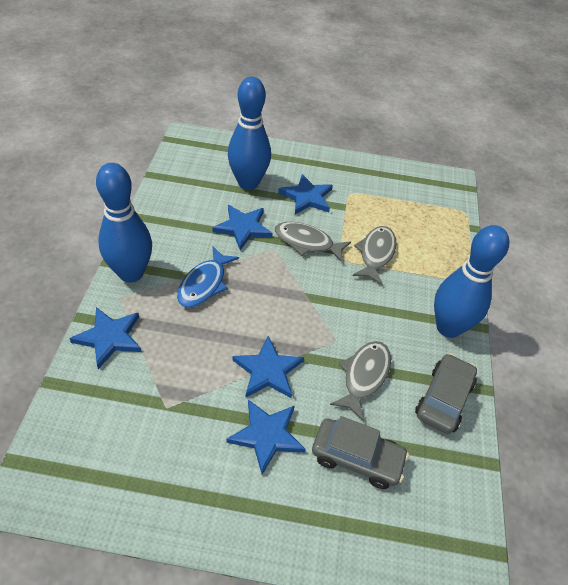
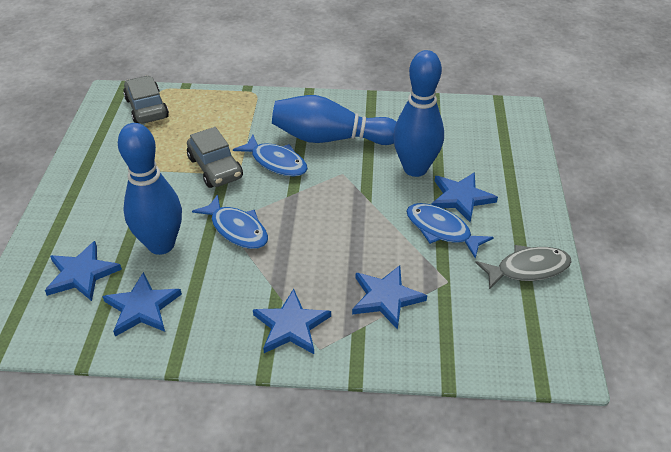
blue fish: [177,247,239,308] = 1 -> [192,194,268,249] [233,135,308,177] [406,203,494,259] = 3
grey fish: [274,222,351,262] [330,341,391,421] [353,226,396,285] = 3 -> [475,245,572,290] = 1

